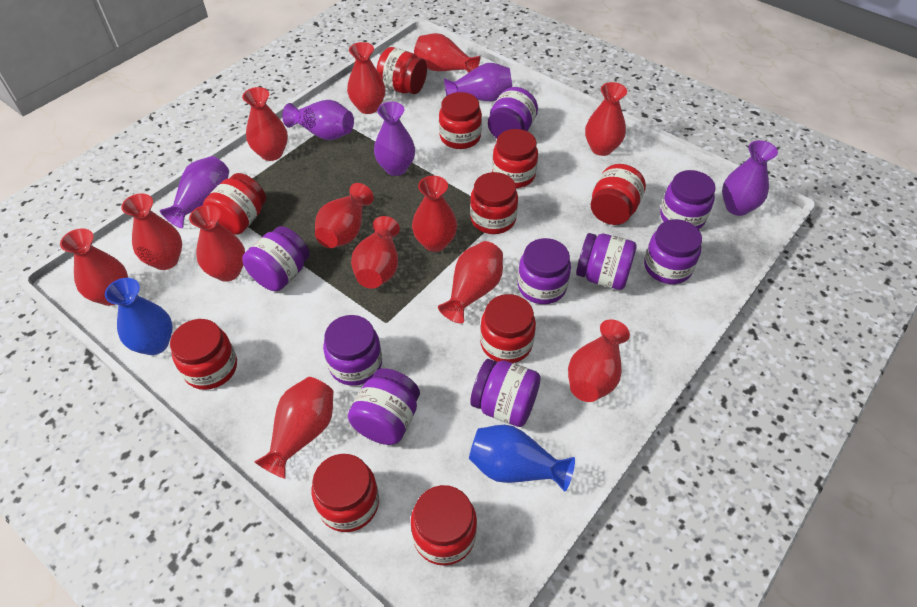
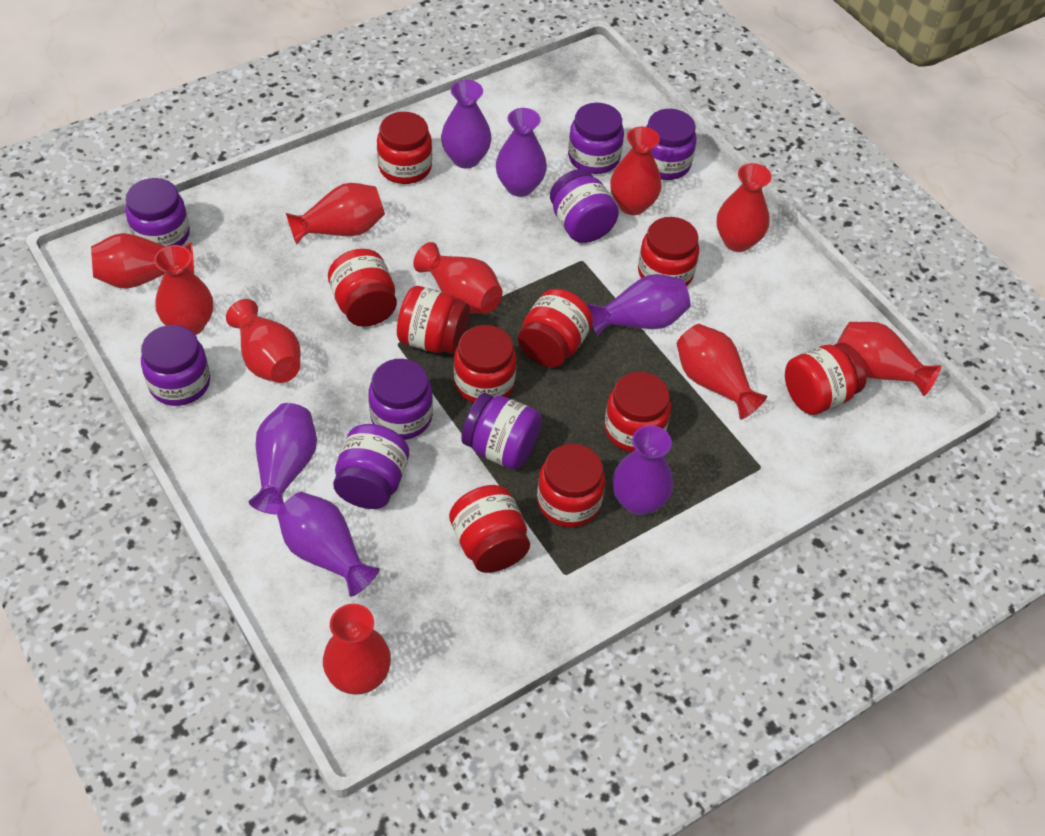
blue vase: [105,278,173,355] [469,425,575,492] = 2 -> none = 0
purple jar: [242,226,310,291] [323,315,382,386] [348,368,420,445] [470,359,541,427] [488,87,538,138] [518,238,571,304] [576,233,637,290] [644,219,702,284] [660,170,716,229] = 9 -> [125,178,190,246] [141,325,210,406] [333,424,409,509] [369,359,433,440] [461,393,542,470] [550,169,619,243] [568,103,624,174] [646,109,697,180] = 8
purple vase: [160,156,229,228] [282,100,354,140] [374,102,415,176] [444,63,512,102] [722,140,778,216] = 5 -> [249,403,317,515] [277,492,379,597] [441,80,492,169] [496,108,547,197] [588,274,690,336] [612,425,673,515] = 6
red vase: [60,228,128,306] [121,193,182,270] [189,205,245,282] [242,87,288,161] [254,377,334,479] [315,183,374,248] [347,42,385,114] [351,216,400,289] [412,176,457,252] [414,33,481,73] [438,241,503,323] [568,319,630,402] [585,82,627,156] = 13 -> [91,233,194,289] [154,245,213,335] [226,299,301,383] [286,183,385,244] [323,604,391,695] [414,242,503,313] [610,127,662,215] [677,324,767,420] [717,163,772,252] [837,322,941,396] = 10

